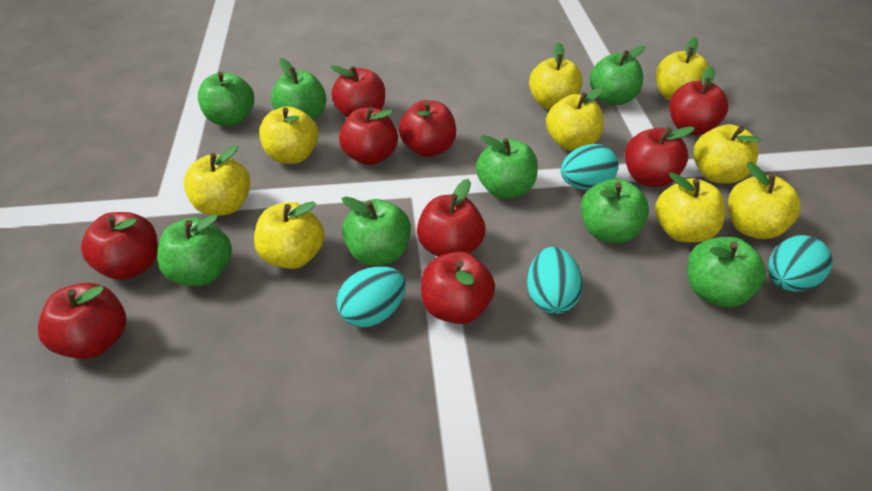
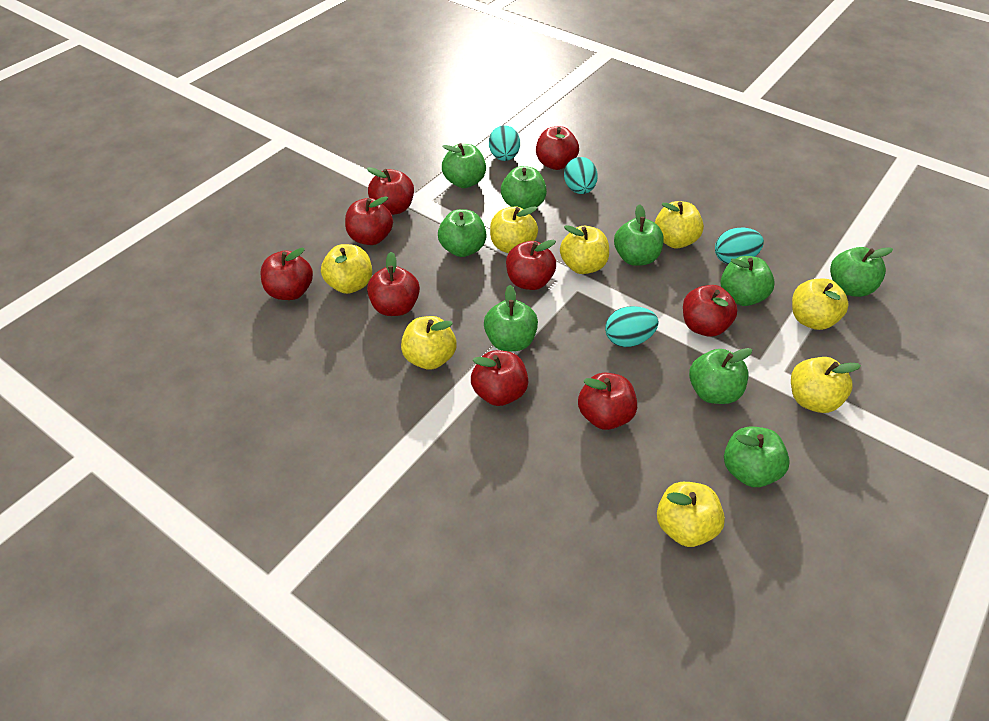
green apple: [157,214,232,286] [198,72,254,126] [271,58,326,120] [341,197,411,265] [476,135,538,199] [580,179,649,243] [590,46,645,105] [687,237,766,307] = 8 -> [438,209,487,257] [442,143,486,188] [484,285,538,351] [501,166,547,209] [614,204,664,266] [689,348,752,404] [720,256,775,306] [724,426,790,487] [830,247,893,297] = 9
yellow apple: [184,145,250,216] [254,201,325,269] [259,106,319,164] [529,43,583,109] [546,87,604,150] [655,172,726,243] [656,37,709,100] [694,124,761,184] [728,162,801,239] = 9 -> [321,244,372,294] [401,316,456,370] [490,206,538,253] [560,225,609,274] [655,201,704,248] [657,482,725,547] [791,357,861,413] [792,279,849,330] = 8

